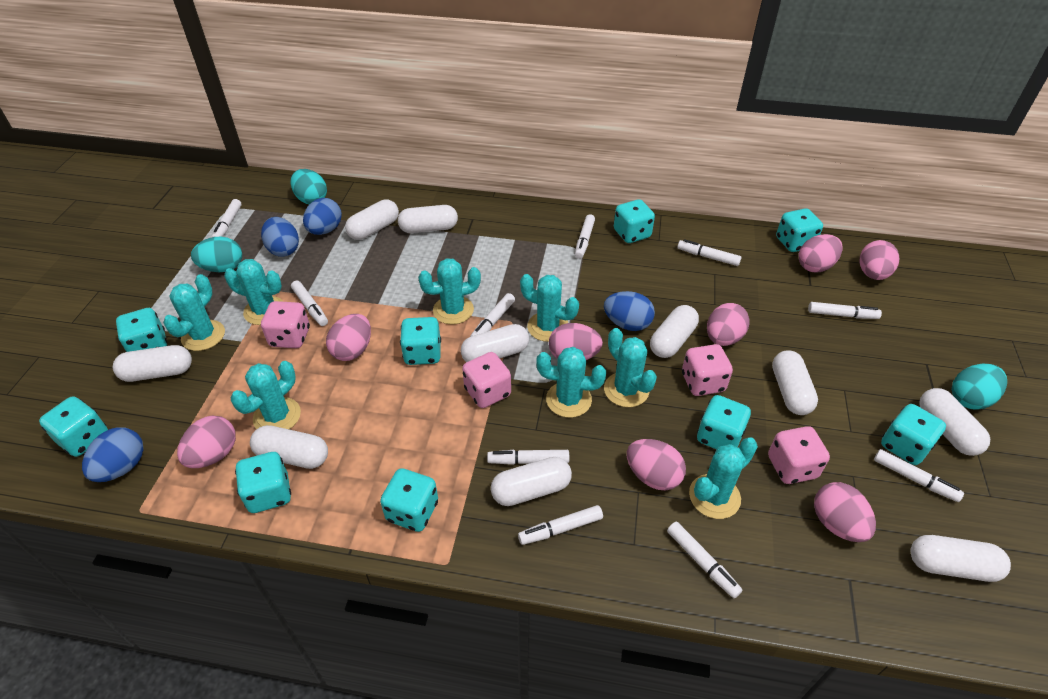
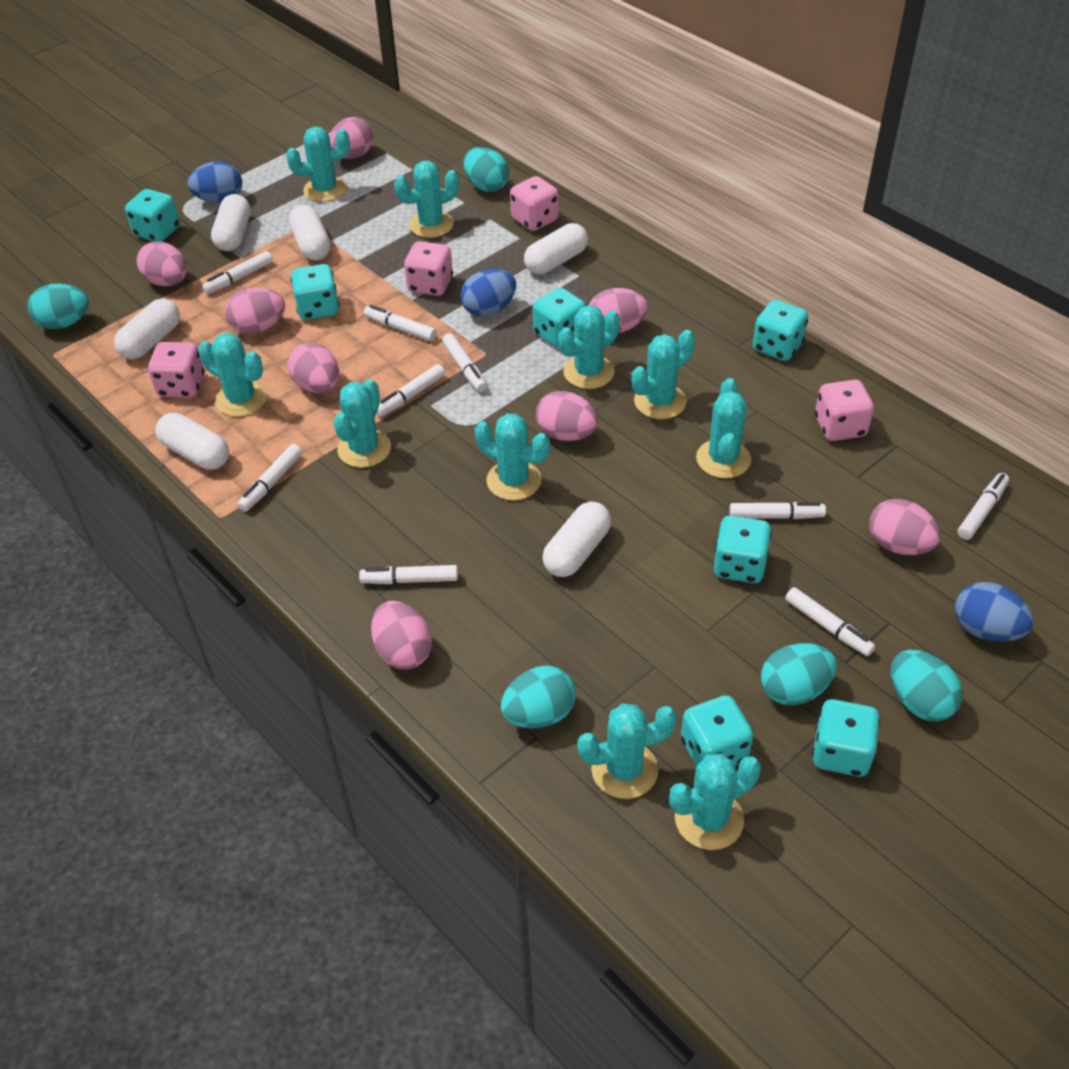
blue egg: [82,427,144,482] [261,217,299,257] [303,198,342,235] [604,291,655,331] = 4 -> [187,161,242,203] [461,269,516,317] [955,582,1034,642] = 3
turquoise cactus: [163,274,225,351] [224,259,284,325] [231,361,301,429] [418,258,481,325] [520,274,579,342] [536,347,606,418] [604,328,657,407] [689,437,758,519] = 8 -> [198,333,267,417] [286,127,350,202] [333,379,391,468] [394,161,459,238] [475,413,550,500] [558,305,620,389] [577,704,677,799] [631,330,695,419] [669,753,761,850] [696,378,751,478] = 10
turquoise dice: [39,396,108,457] [116,308,167,352] [235,452,291,513] [380,469,438,532] [400,317,441,365] [614,199,655,243] [697,395,751,449] [776,208,823,252] [881,404,946,465] = 9 -> [125,189,180,242] [291,264,339,320] [533,287,586,348] [681,695,753,767] [714,516,772,583] [753,300,808,361] [812,699,880,777] = 7
turquoise egg: [191,237,242,272] [290,169,327,204] [952,364,1007,410] = 3 -> [27,284,89,329] [463,147,509,192] [501,665,576,728] [761,643,837,705] [891,650,963,721] = 5
white capsule: [113,345,192,382] [250,425,328,469] [345,200,399,240] [398,205,458,233] [461,324,529,362] [491,457,572,506] [650,305,699,358] [772,350,818,415] [911,535,1011,582] [919,388,990,456] = 10 -> [114,299,180,360] [155,413,229,470] [211,194,251,251] [289,205,331,261] [524,223,588,274] [542,502,611,577] = 6
white marker: [211,199,242,238] [291,281,328,326] [470,293,515,337] [487,450,569,465] [518,505,603,545] [575,214,595,259] [667,522,742,598] [677,239,742,266] [808,302,882,319] [874,449,964,502] = 10 -> [202,251,273,294] [237,444,302,512] [359,565,458,584] [364,305,437,341] [376,364,445,417] [442,333,487,392] [729,502,826,519] [785,587,875,656] [957,473,1009,540] = 9

